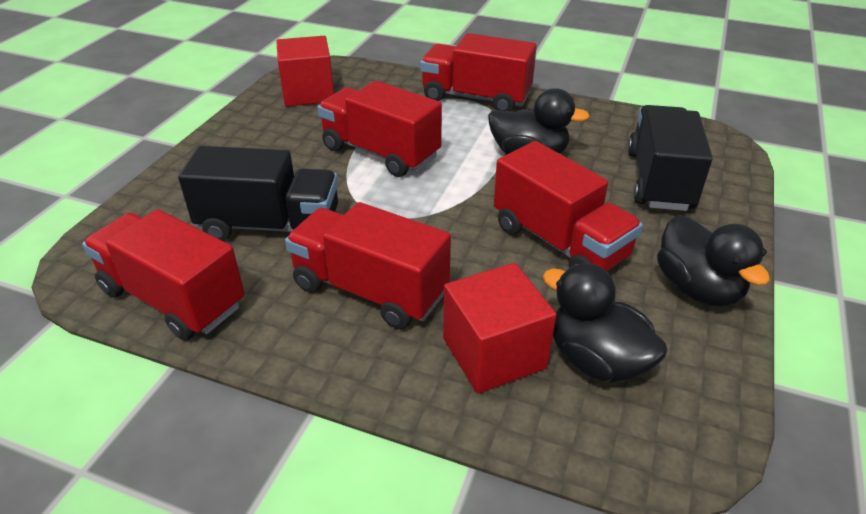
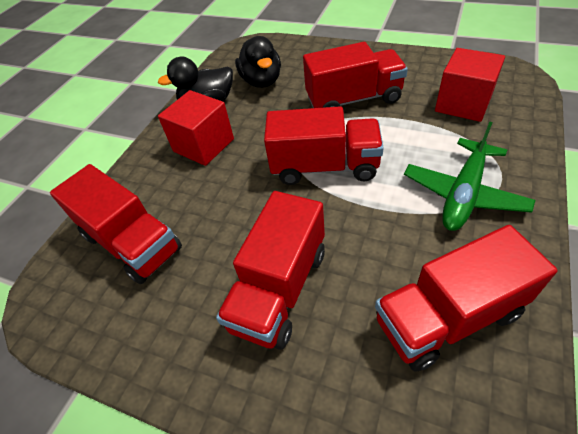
black duck: [488,88,590,154] [543,263,668,383] [657,215,770,307] = 3 -> [158,57,233,102] [235,36,281,88] = 2
black truck: [178,146,338,241] [628,105,713,211] = 2 -> none = 0
green plane: none = 0 -> [404,122,535,231] = 1

